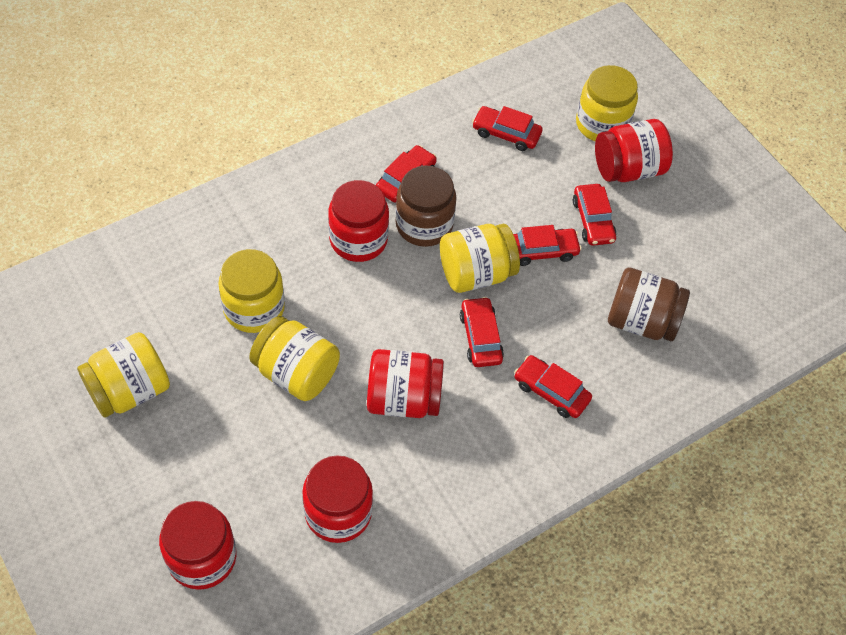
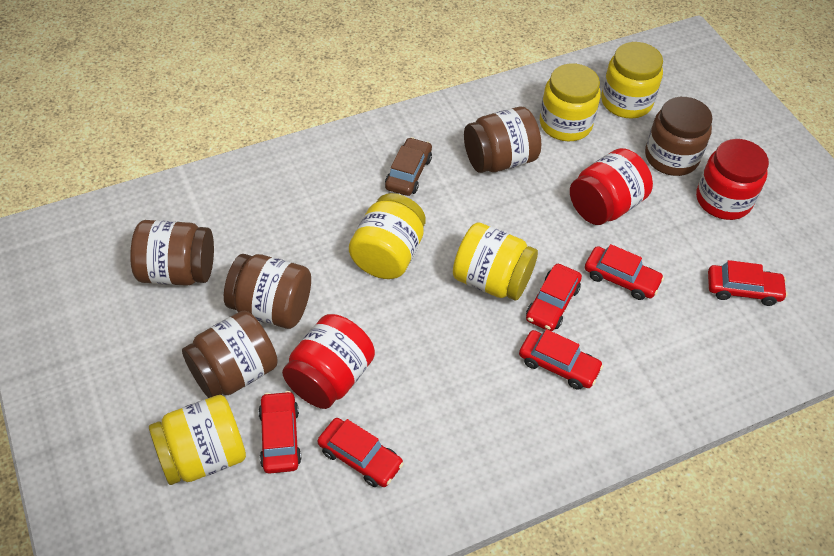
brown car: none = 0 -> [385,137,432,196] = 1
brown jar: [395,166,457,247] [608,268,690,341] = 2 -> [130,220,214,286] [182,311,278,398] [224,254,311,329] [464,107,541,173] [645,97,713,176] = 5
red jar: [159,501,236,590] [302,455,373,543] [328,180,389,262] [367,349,444,418] [595,119,673,182] = 5 -> [282,314,375,409] [570,148,653,225] [696,139,769,220] = 3

